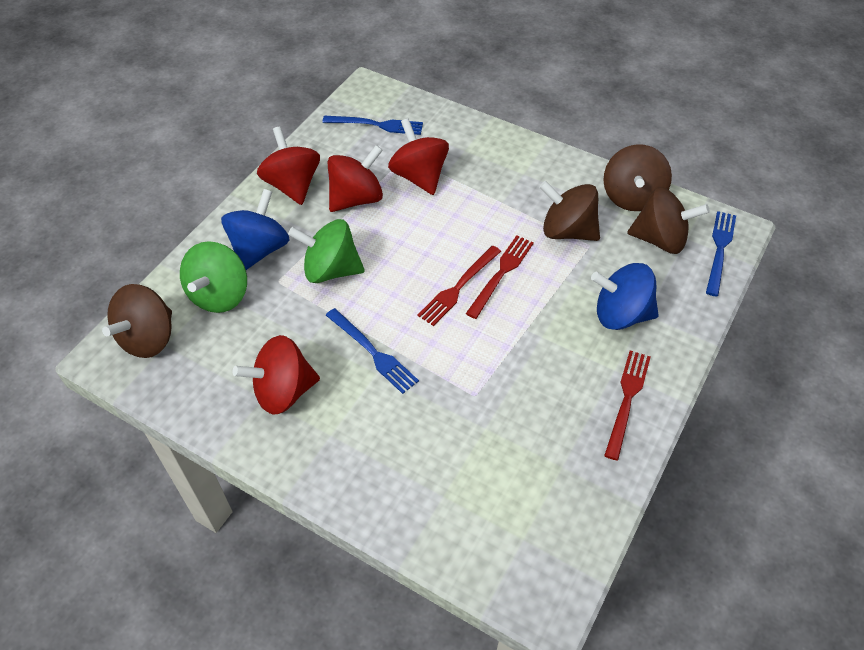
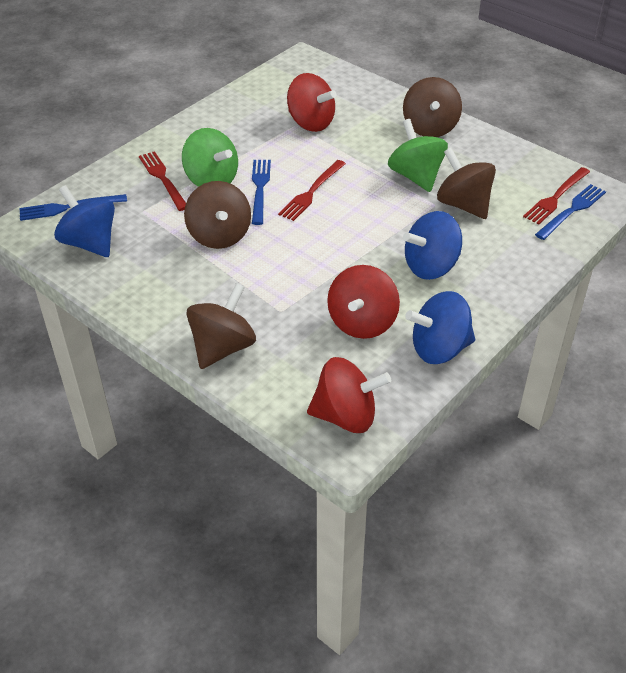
blue spinning top: [221,189,289,270] [591,263,659,330] = 2 -> [54,185,115,257] [403,211,462,280] [405,291,475,364] = 3
red spinning top: [233,335,320,415] [257,127,320,205] [328,145,383,212] [388,118,449,195] = 4 -> [287,73,337,132] [307,357,391,433] [327,265,400,339] = 3

